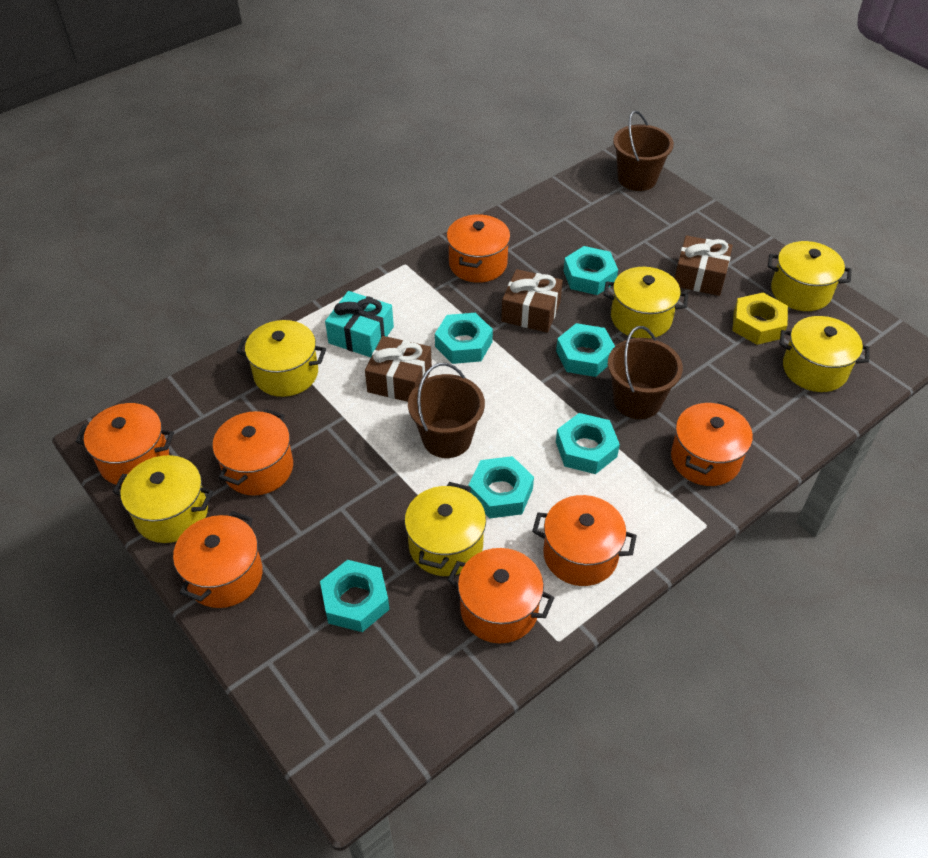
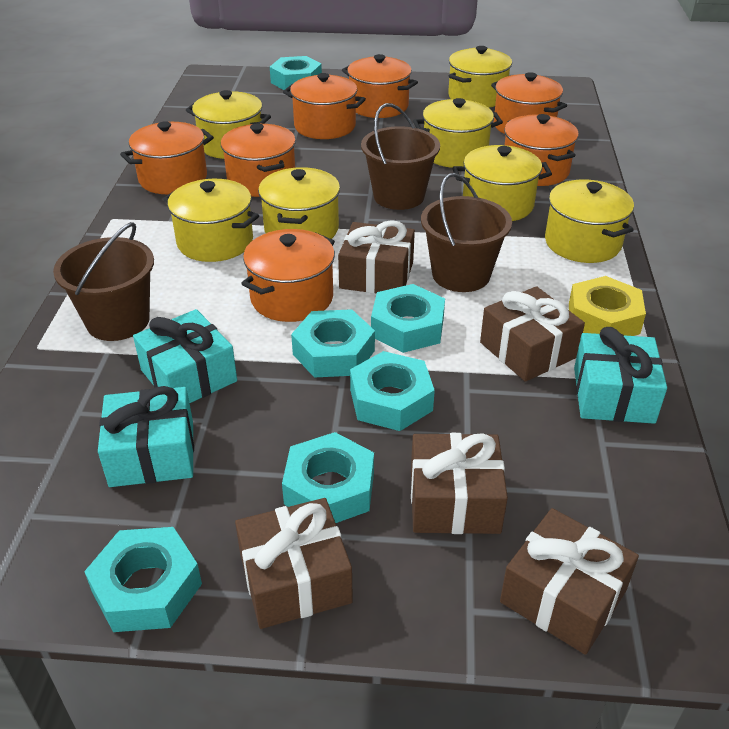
brown gift: [365,336,432,402] [501,269,563,333] [674,235,733,296] = 3 -> [235,498,353,629] [338,220,415,294] [411,433,508,534] [480,286,585,382] [500,508,639,655] = 5
turquoise gift: [325,291,394,357] = 1 -> [98,386,194,487] [133,309,237,403] [574,327,667,424] = 3
yellow pot: [113,455,213,543] [236,320,326,397] [404,482,486,576] [603,267,688,339] [768,241,852,311] [779,316,870,392] = 6 -> [163,179,259,262] [186,90,271,159] [258,167,340,239] [413,98,503,168] [448,46,512,108] [453,145,552,221] [545,180,634,263] = 7

